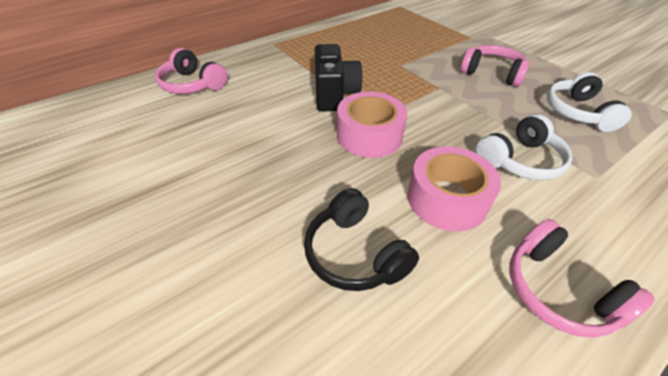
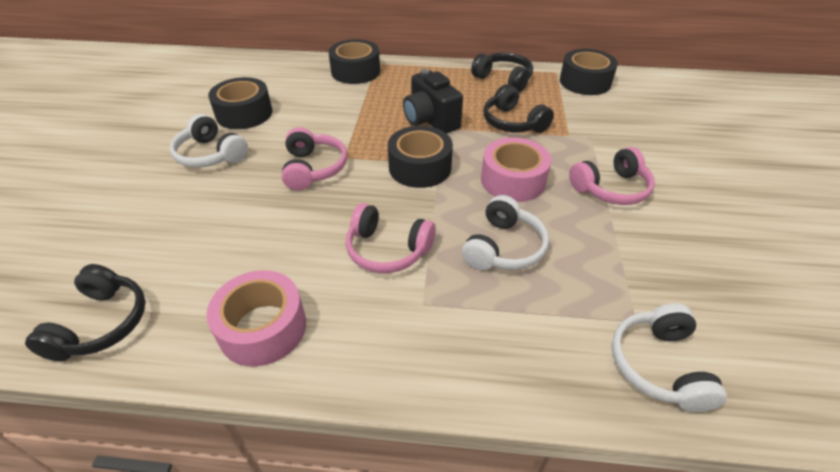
black headphones: [304,188,419,291] = 1 -> [25,264,146,361] [471,53,533,92] [483,84,554,133] = 3
black tape: none = 0 -> [208,77,272,129] [328,39,380,84] [388,126,453,188] [560,49,618,95] = 4
white headphones: [476,114,572,180] [547,72,632,132] = 2 -> [170,114,248,168] [462,195,549,270] [611,303,727,412] = 3

